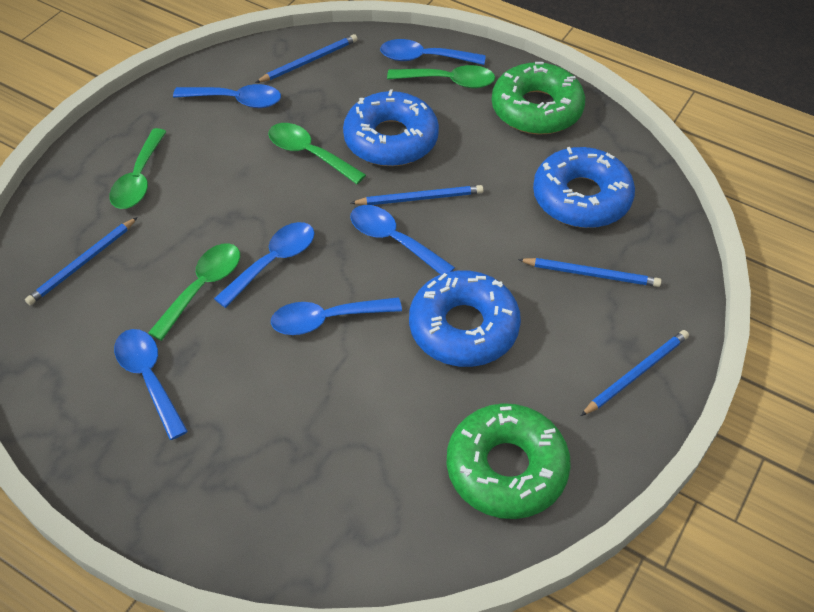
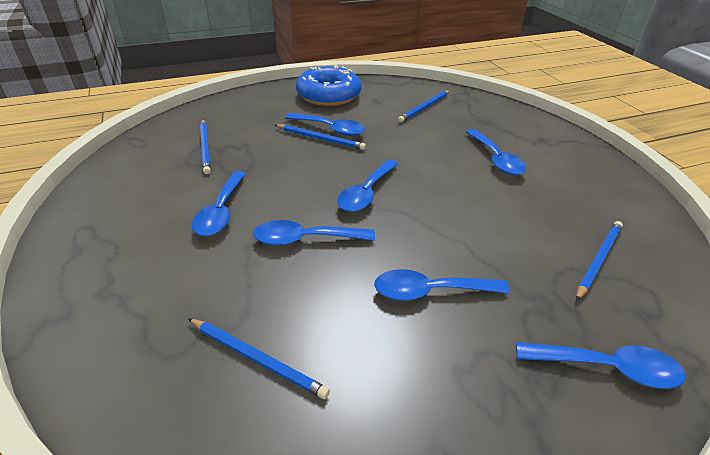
blue donut: [343,89,439,166] [409,270,521,367] [533,147,635,228] = 3 -> [296,65,361,106] = 1
blue spoon: [114,329,188,440] [173,84,281,108] [214,222,315,308] [271,297,402,335] [350,205,455,275] [380,39,486,65] = 6 -> [192,171,246,236] [253,220,375,246] [285,113,365,136] [337,160,398,212] [374,269,510,301] [466,129,526,175] [516,342,686,389] = 7
green donut: [447,403,571,519] [492,62,585,135] = 2 -> none = 0
green spoon: [109,128,167,209] [148,243,240,341] [268,123,366,184] [387,65,495,88] = 4 -> none = 0

